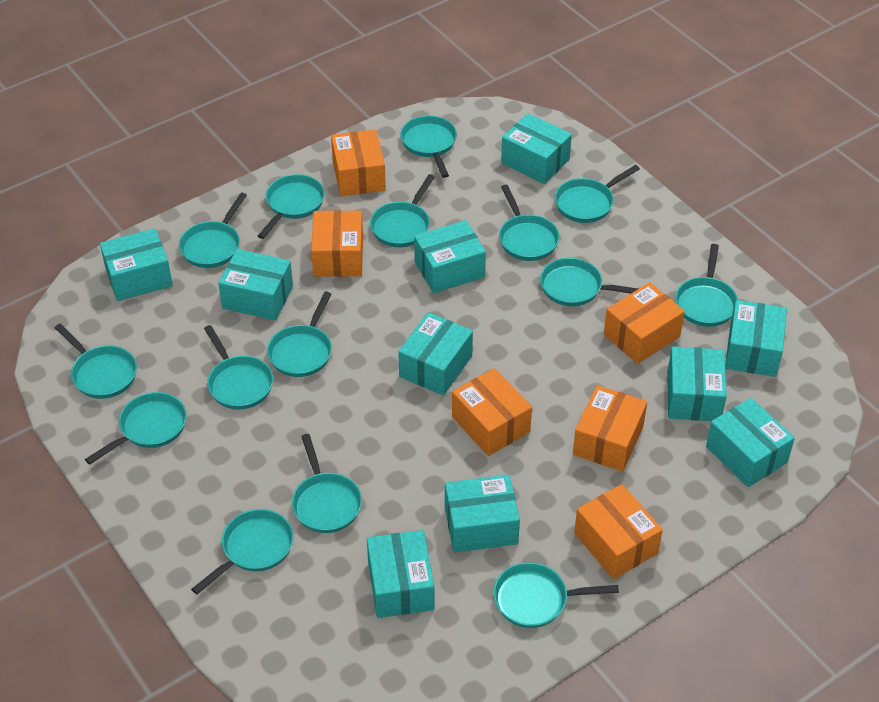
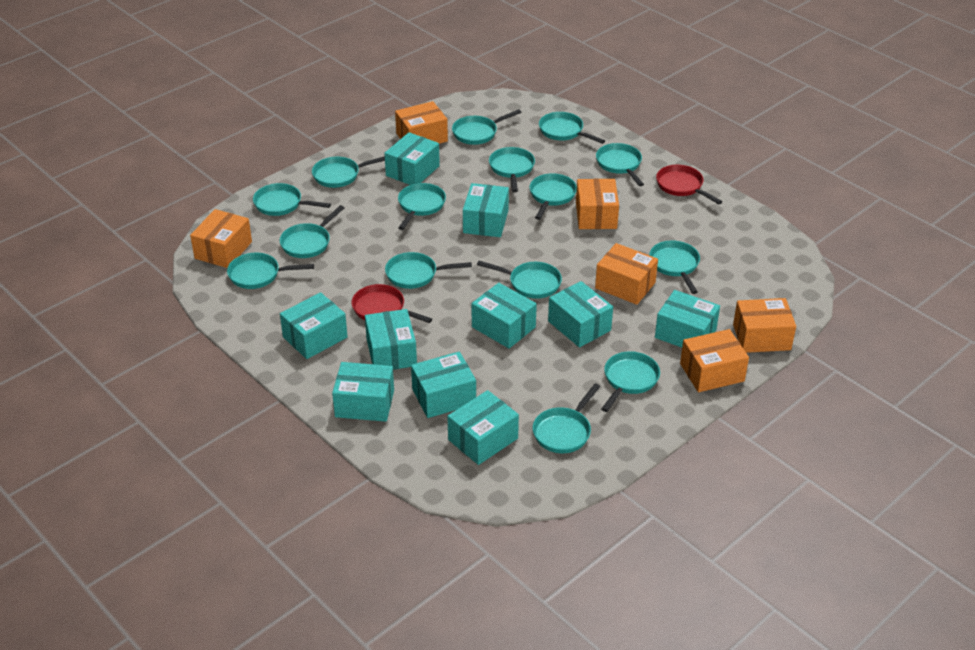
red pan: none = 0 -> [352,284,432,323] [656,165,722,205] = 2

